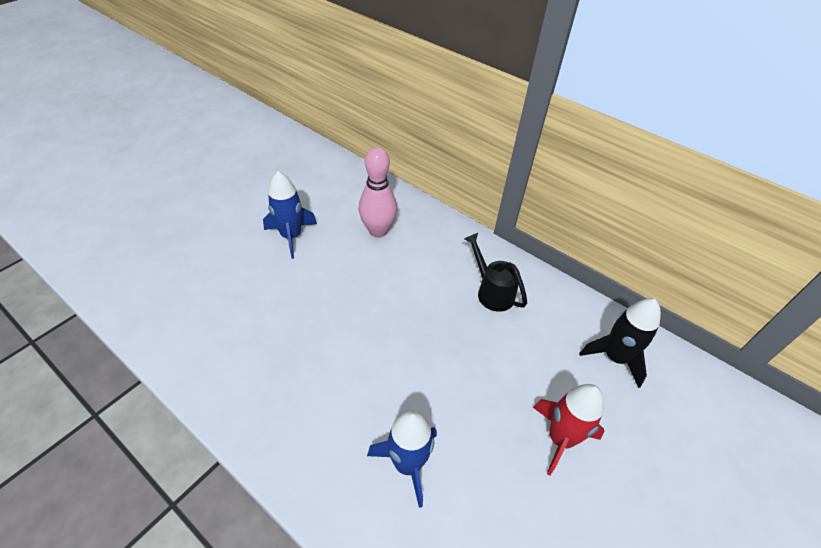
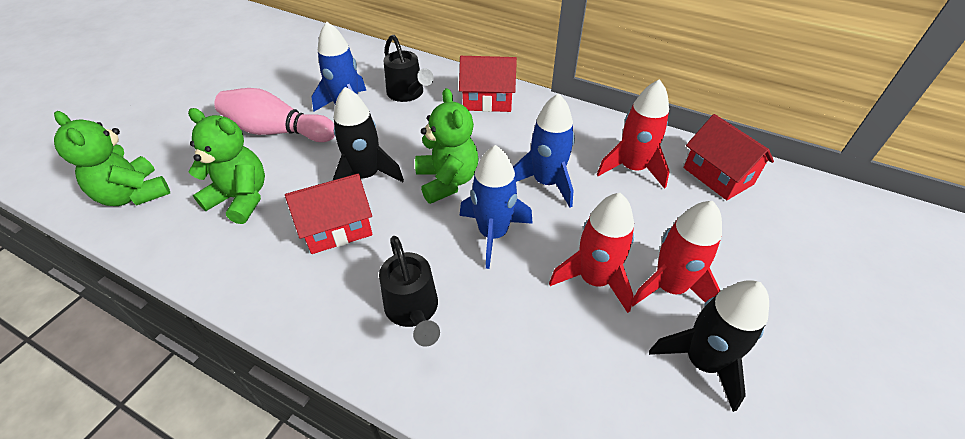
black rocket: [579,299,661,388] = 1 -> [332,87,404,182] [649,280,769,412] = 2
black watering can: [464,233,527,312] = 1 -> [379,236,440,347] [384,35,434,102] = 2
blue rocket: [263,171,317,259] [367,410,437,508] = 2 -> [312,21,366,112] [459,145,533,269] [513,93,575,207] = 3
green teddy bear: none = 0 -> [54,111,170,206] [188,108,265,224] [415,88,479,204] = 3
red house: none = 0 -> [285,174,373,254] [459,56,517,112] [684,114,774,200] = 3
red rocket: [533,384,605,476] = 1 -> [549,193,634,313] [597,79,670,189] [632,201,722,306] = 3

